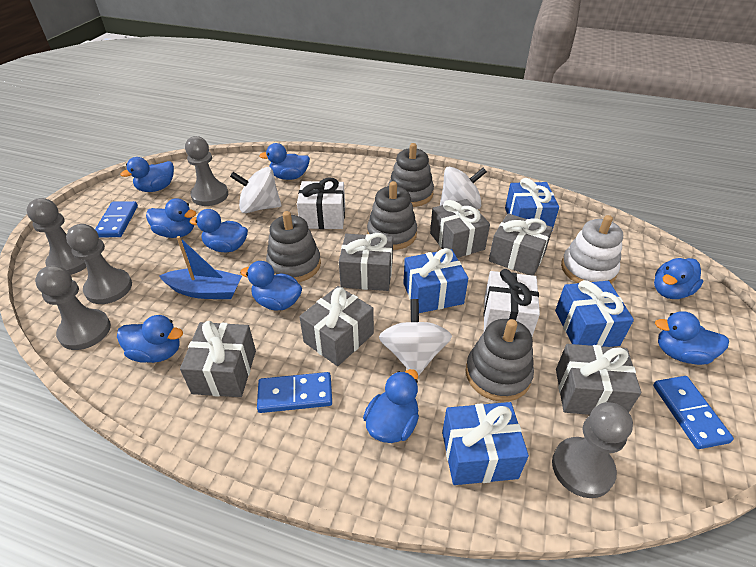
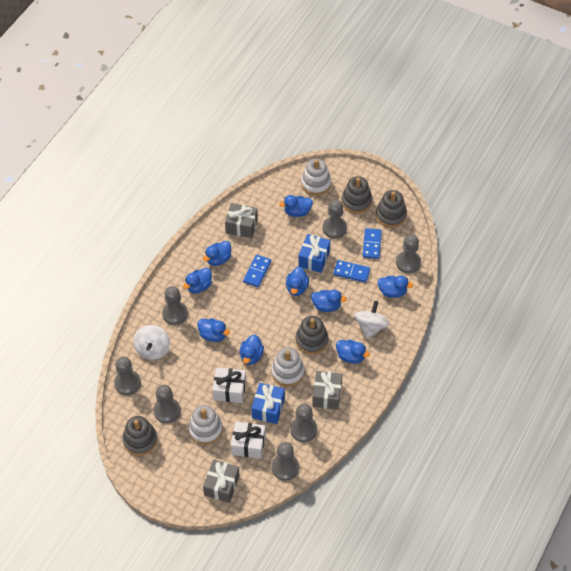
blue boat: [159,236,242,299] = 1 -> none = 0
blue gift: [403,248,468,313] [442,402,529,485] [505,178,559,233] [555,280,634,347] = 4 -> [251,383,285,424] [298,234,330,273] = 2
grey gift: [180,321,256,397] [299,286,374,366] [339,233,393,291] [430,199,490,258] [489,214,553,276] [556,344,641,415] = 6 -> [203,459,240,503] [225,203,258,238] [312,371,343,410] = 3
grey pawn: [27,198,86,275] [35,265,111,350] [66,224,132,304] [185,136,228,206] [552,402,633,498] = 5 -> [114,357,141,395] [154,385,181,423] [162,286,188,325] [272,442,299,481] [290,404,317,442] [323,200,347,239] [396,234,421,273] = 7
white spinning top: [230,167,281,213] [379,299,452,376] [440,167,487,209] = 3 -> [133,325,170,360] [354,301,390,339] = 2
white stacking toy: [561,215,623,283] = 1 -> [188,405,223,445] [271,347,305,387] [301,159,331,196] = 3

